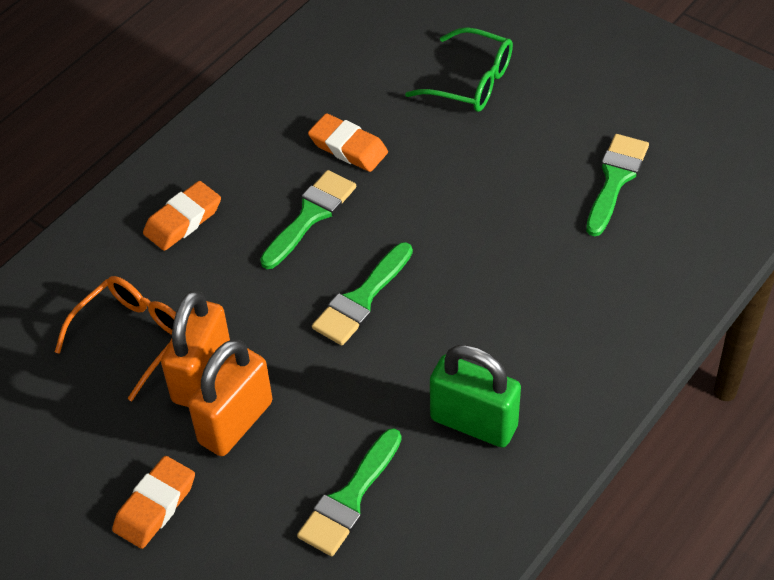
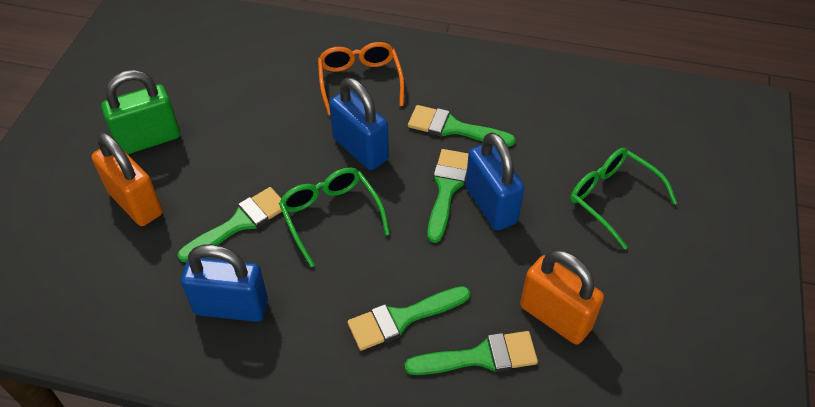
blue padlock: none = 0 -> [181,244,268,322] [329,78,389,170] [466,132,524,230] = 3
green brush: [260,170,356,269] [297,428,402,556] [312,242,413,346] [586,134,649,236] = 4 -> [177,187,282,262] [347,286,470,351] [404,331,538,375] [408,105,515,147] [427,149,469,243] = 5
green glasses: [405,27,513,112] = 1 -> [279,168,390,267] [570,148,677,250] = 2
orange eraser: [112,456,195,549] [143,181,221,251] [308,113,388,172] = 3 -> none = 0

